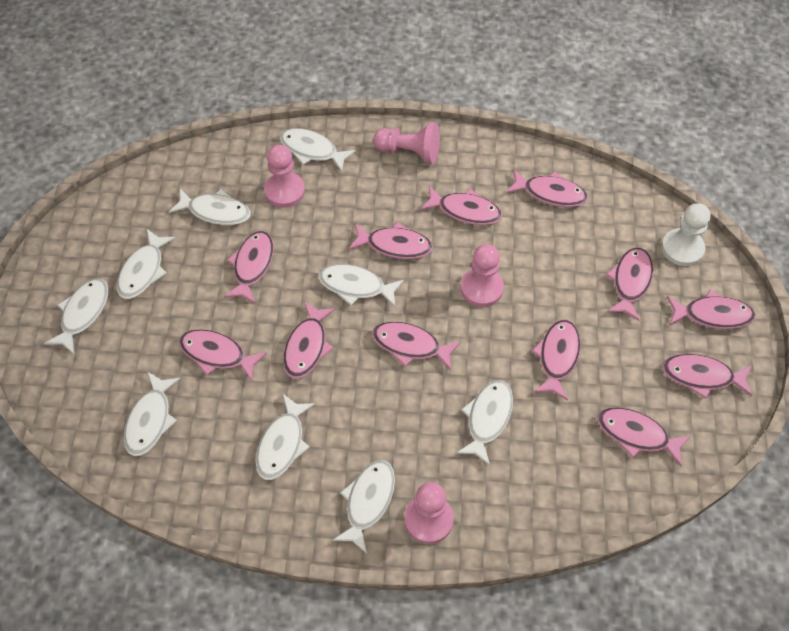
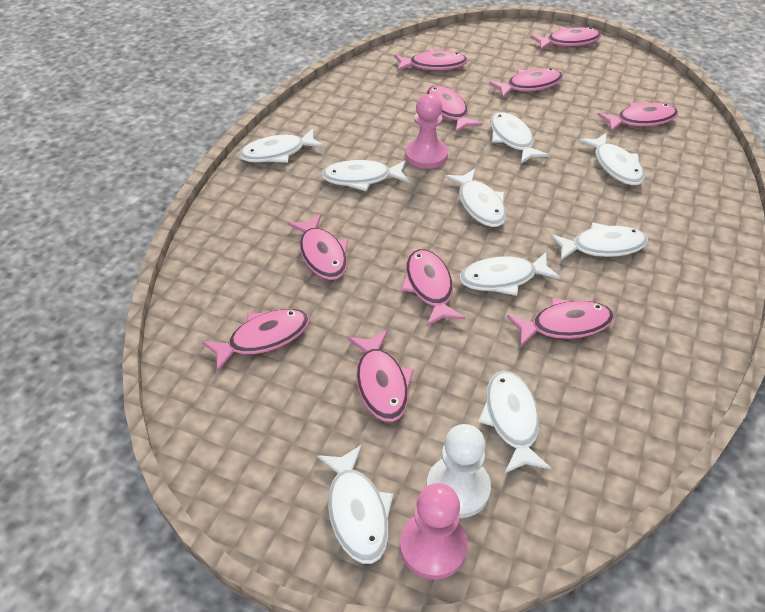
pink fish: [179,329,267,381] [224,231,274,303] [283,301,336,379] [349,222,433,259] [372,322,461,370] [420,186,502,225] [506,169,588,207] [532,320,581,401] [597,407,691,466] [606,248,653,321] [662,354,753,399] [667,290,756,329] = 12 -> [202,309,310,372] [288,214,348,280] [348,330,414,422] [395,49,468,71] [401,249,465,326] [426,86,483,132] [489,68,563,98] [507,298,614,347] [531,27,601,50] [597,102,678,132] = 10
pink pawn: [264,145,305,208] [373,123,440,164] [404,482,454,544] [460,244,504,307] = 4 -> [400,483,468,580] [405,94,448,169] = 2

